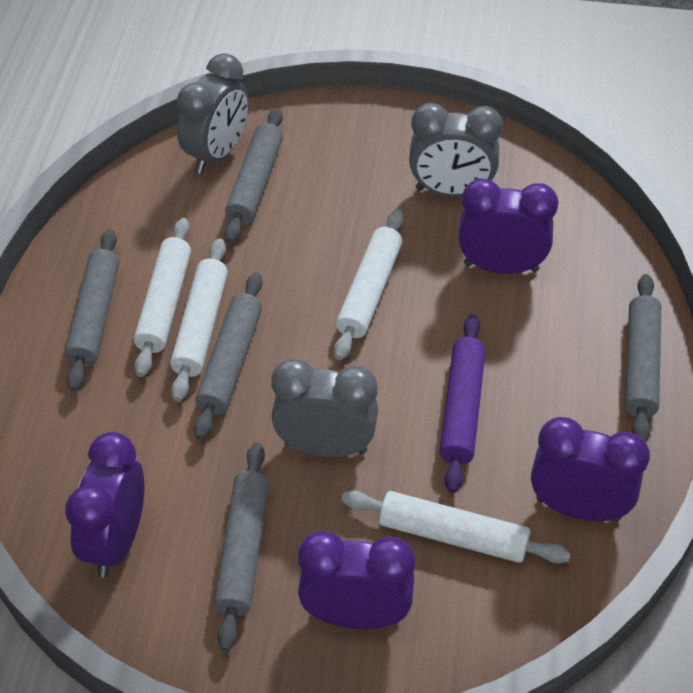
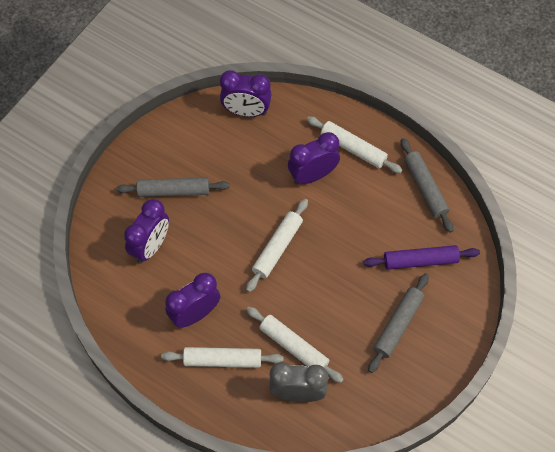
grey clock: [177,53,249,174] [271,359,378,457] [409,103,503,196] = 3 -> [269,362,329,402] = 1
grey rolling pin: [65,229,119,392] [194,272,263,440] [214,442,269,652] [224,108,283,243] [625,274,661,442] = 5 -> [116,178,230,197] [368,273,429,373] [401,138,454,233] = 3

